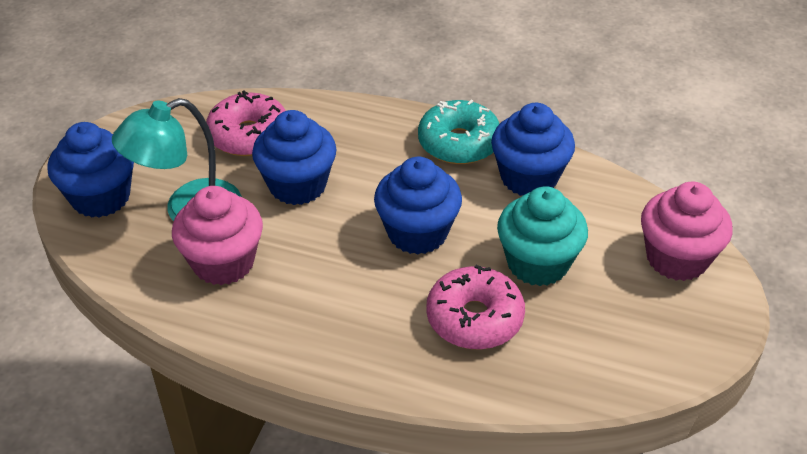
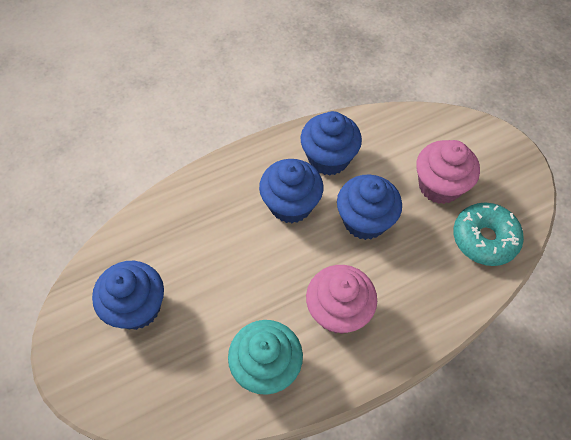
pink donut: [206,91,286,156] [426,265,525,350] = 2 -> none = 0
turquoise lamp: [112,98,242,221] = 1 -> none = 0

